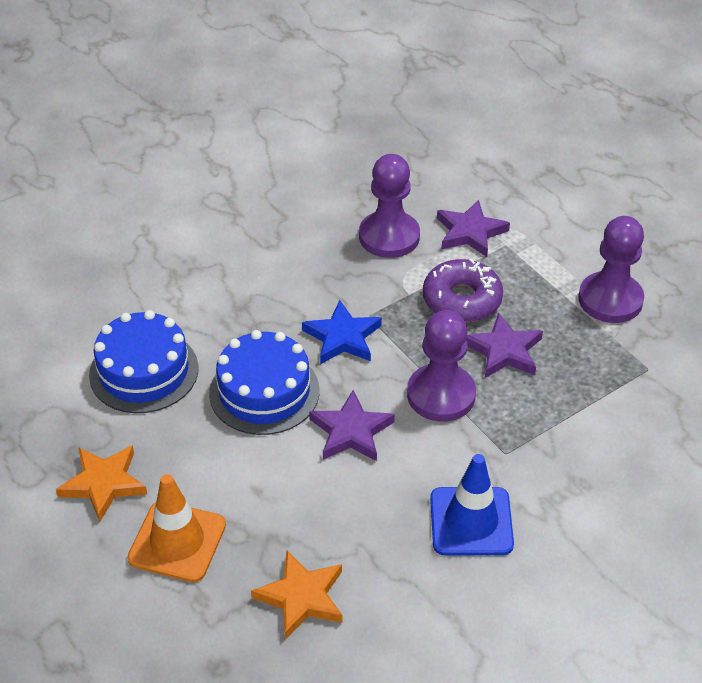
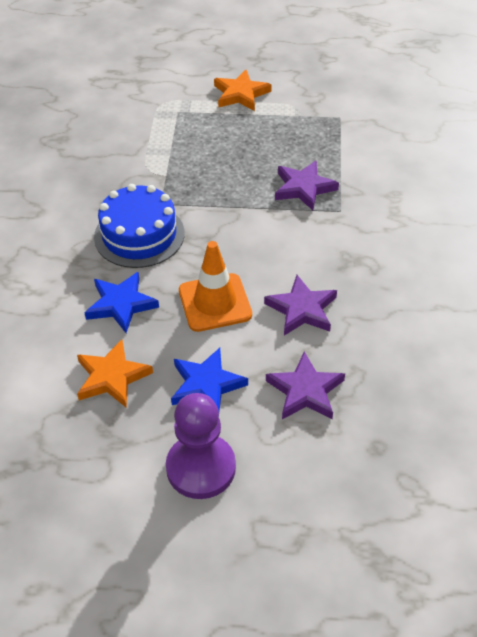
blue cake: [89,310,199,413] [209,330,320,435] = 2 -> [94,184,185,268] = 1
blue star: [302,300,382,364] = 1 -> [84,272,159,333] [171,348,248,411] = 2
blue traffic cone: [430,454,514,555] = 1 -> none = 0
purple donut: [423,258,503,322] = 1 -> none = 0
purple pawn: [359,154,420,258] [407,310,476,422] [578,216,644,323] = 3 -> [166,393,236,499] = 1

